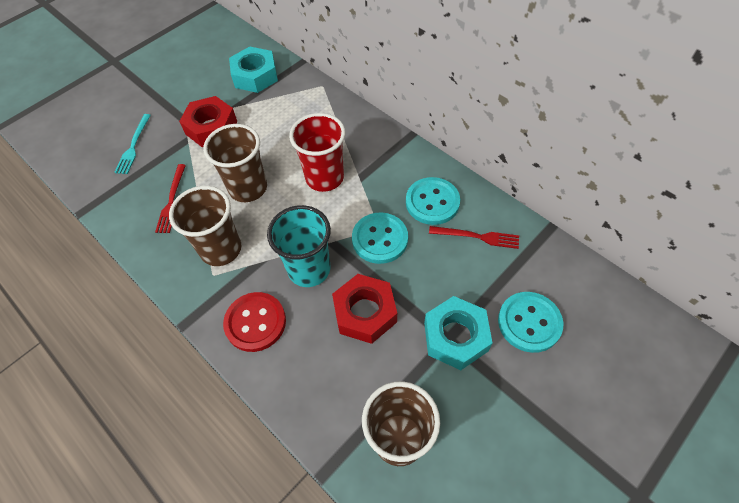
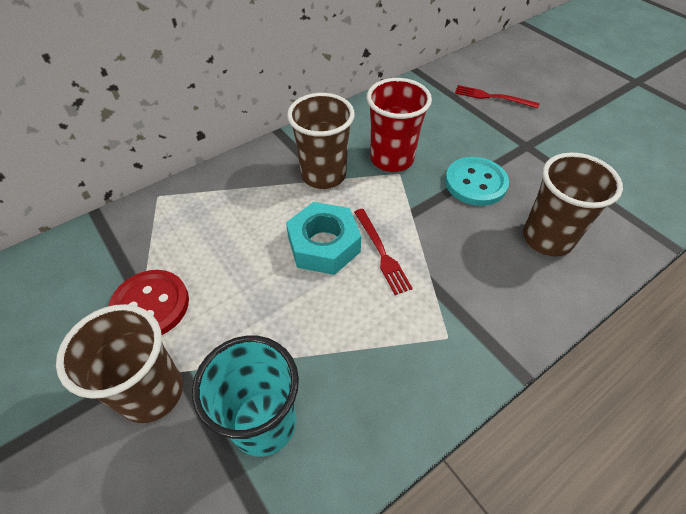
red nut: [179,96,237,147] [332,274,397,344] = 2 -> none = 0
turquoise button: [352,212,408,264] [406,177,460,225] [498,292,563,353] = 3 -> [445,157,509,206] = 1
turquoise fork: [114,114,151,174] = 1 -> none = 0
turquoise nut: [229,46,278,93] [424,296,492,370] = 2 -> [286,202,361,275] = 1

